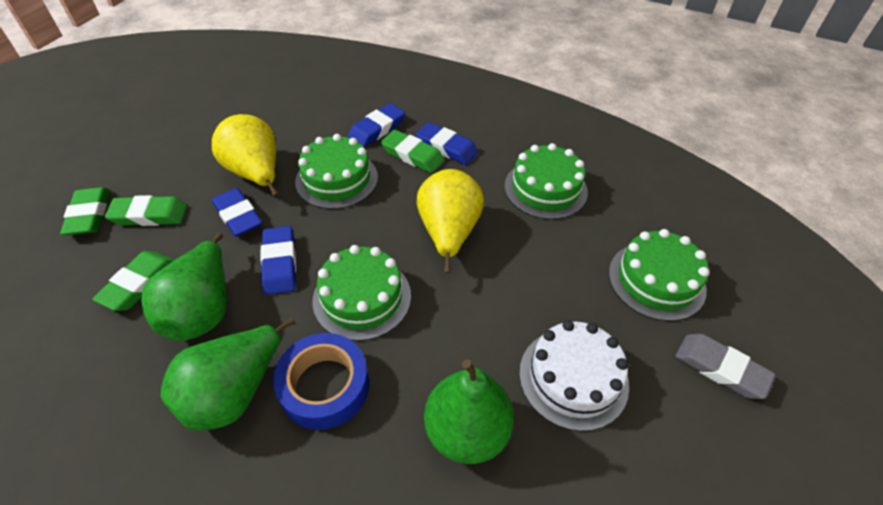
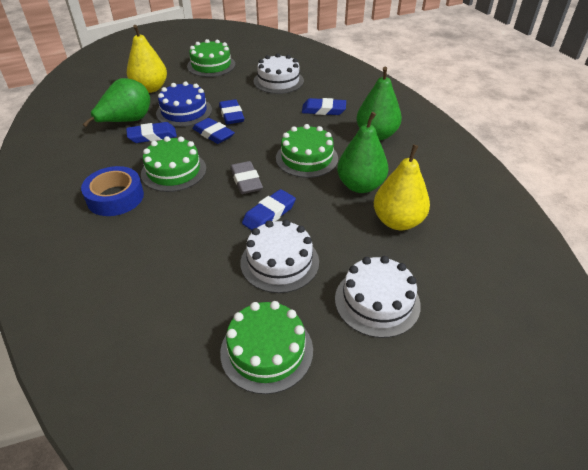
blue cake: none = 0 -> [156,81,212,127] = 1
blue eraser: [212,188,263,237] [260,226,296,295] [348,103,405,147] [416,122,478,165] = 4 -> [126,122,177,143] [192,118,235,144] [219,99,244,124] [242,189,296,230] [302,98,346,115] = 5
green eraser: [60,187,110,235] [92,251,174,311] [105,195,187,226] [381,130,445,173] = 4 -> none = 0
white cake: [519,320,629,431] = 1 -> [240,220,319,293] [253,53,304,94] [335,256,421,338] = 3

